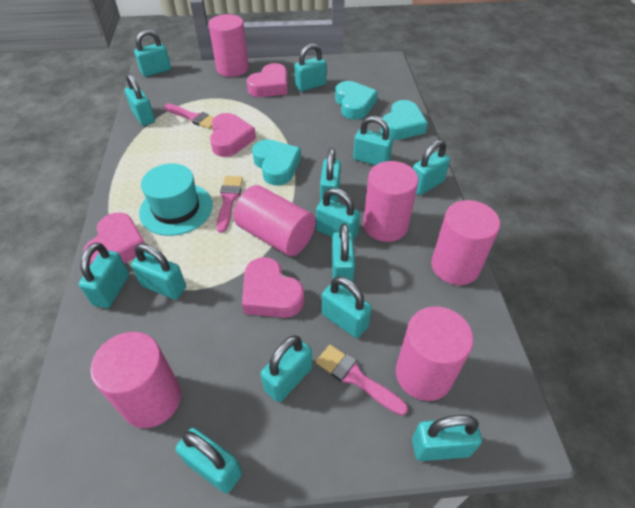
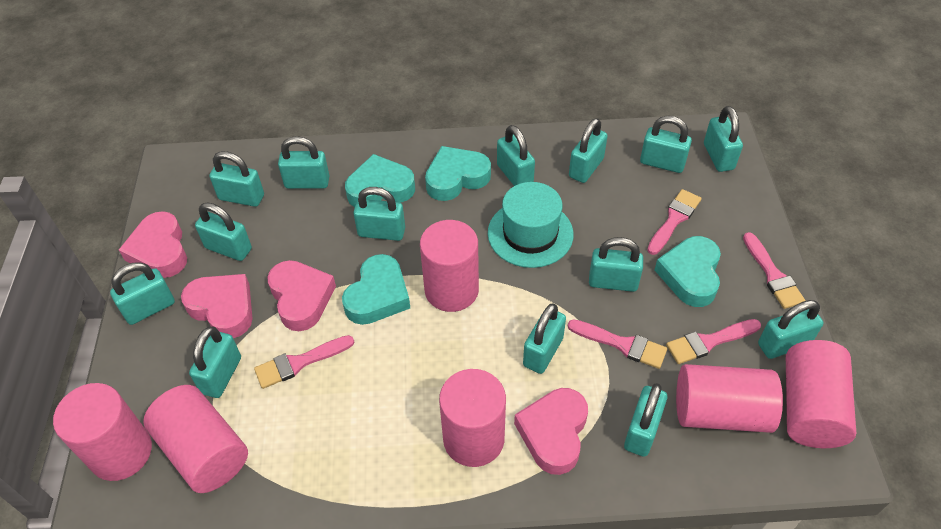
pink brush: [164,103,214,129] [216,176,243,233] [316,345,408,415] = 3 -> [254,335,354,389] [568,319,667,369] [647,189,702,255] [666,319,761,364] [743,232,805,309] = 5
turquoise heart: [252,139,301,186] [335,81,378,120] [380,100,428,140] = 3 -> [342,254,410,325] [345,154,415,207] [425,146,491,201] [654,236,721,307] = 4

